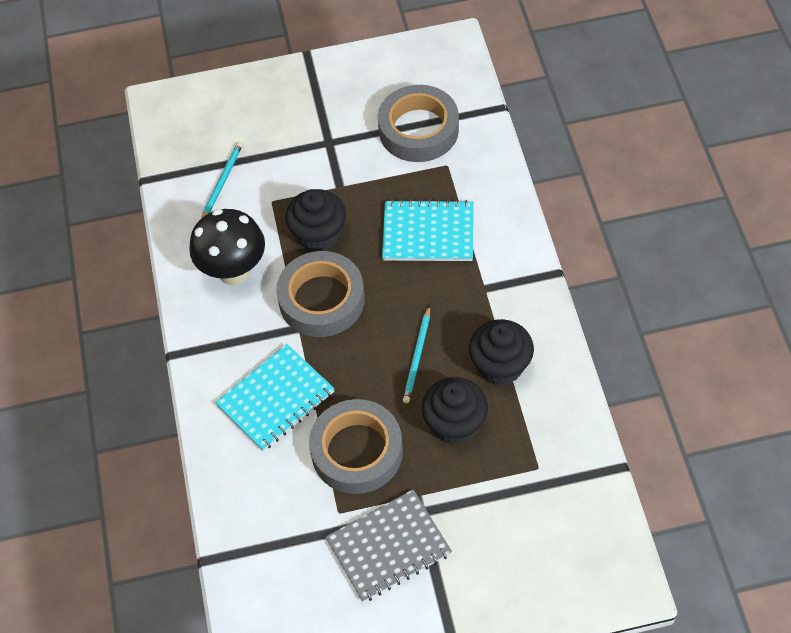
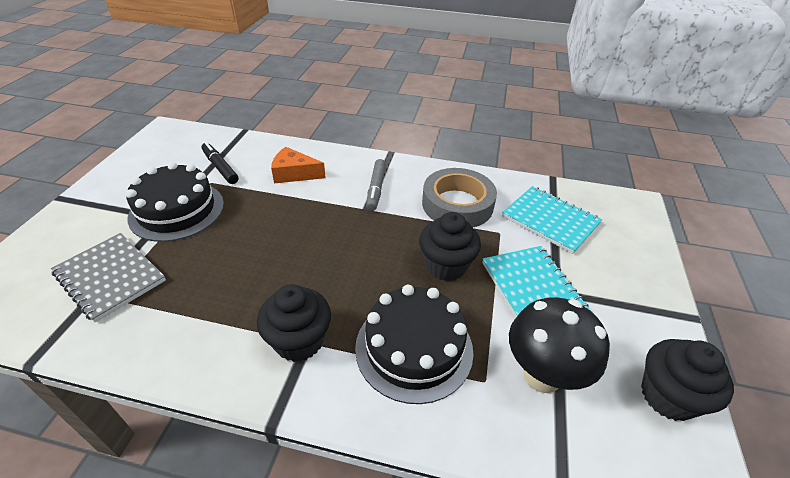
black cake: none = 0 -> [126,162,224,242] [355,285,473,404] = 2
black marker: none = 0 -> [201,142,239,184] = 1
grey marker: none = 0 -> [366,159,386,211] = 1
grey tape: [276,251,365,337] [309,399,403,494] [378,85,459,162] = 3 -> [422,168,497,228] = 1
orange cheese: none = 0 -> [271,147,326,184] = 1
turquoise pencil: [201,142,243,218] [403,305,430,403] = 2 -> none = 0

